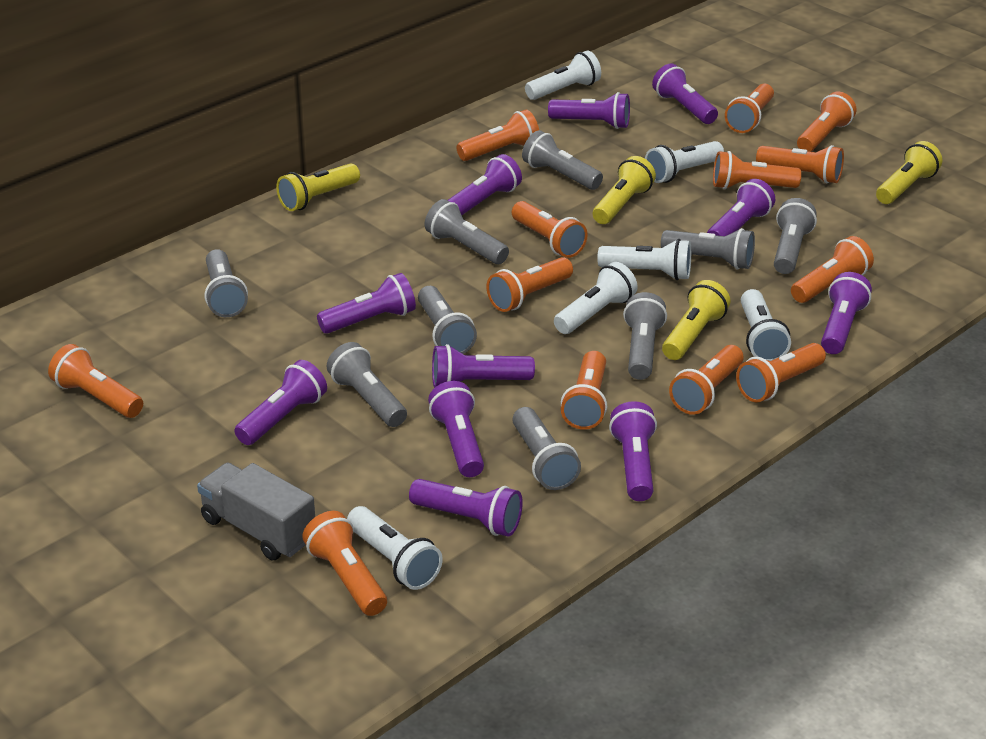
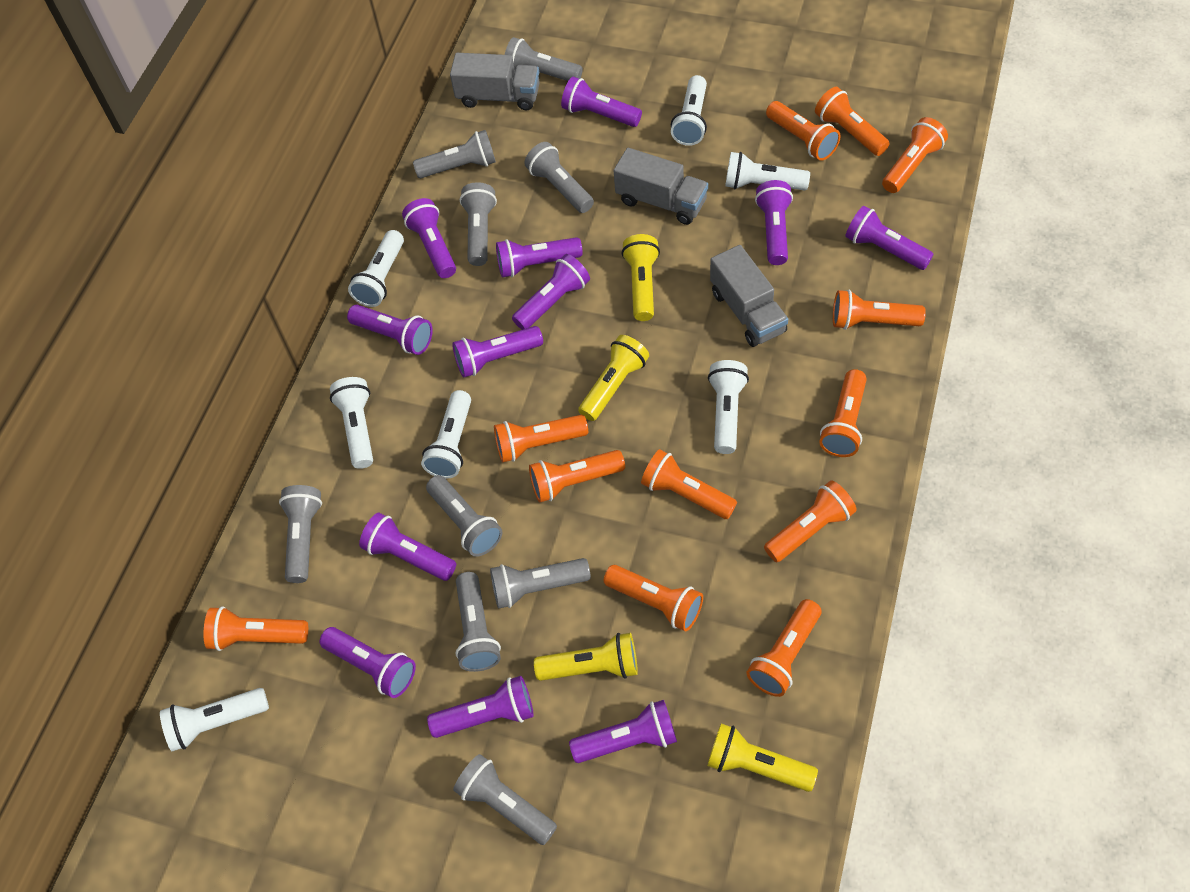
grey truck: [197,462,315,560] = 1 -> [450,53,540,110] [614,148,708,225] [710,245,788,347] = 3
orange flashlight: [48,344,143,418] [302,511,387,616] [457,110,539,161] [487,257,573,312] [512,201,588,258] [561,351,607,430] [669,345,743,415] [713,151,801,189] [725,83,774,133] [736,343,826,403] [756,145,844,183] [791,236,874,303] [797,92,856,152] = 13 -> [203,606,308,651] [494,415,588,462] [529,450,625,502] [604,565,703,632] [641,449,737,519] [746,599,821,697] [764,480,857,562] [766,101,841,161] [815,86,890,156] [819,369,867,457] [833,290,926,330] [882,117,948,193] = 12
purple flashlight: [234,360,327,445] [317,273,416,334] [409,479,523,537] [428,381,484,477] [432,344,535,388] [448,154,522,215] [548,92,630,129] [609,401,657,501] [652,64,718,124] [707,179,775,236] [821,272,872,354] = 11 -> [320,627,416,698] [347,305,433,355] [359,512,456,581] [402,198,456,278] [427,676,534,738] [452,326,543,377] [496,237,583,277] [512,254,590,330] [561,77,642,127] [569,700,677,763] [755,180,793,265] [845,206,934,270] = 12
white flashlight: [347,506,443,590] [525,50,601,100] [554,262,638,334] [597,239,691,280] [645,141,724,183] [741,289,791,361] = 6 -> [160,688,269,751] [330,377,373,469] [348,230,404,307] [421,390,471,478] [671,75,707,146] [708,360,749,454] [725,152,810,190] = 7

